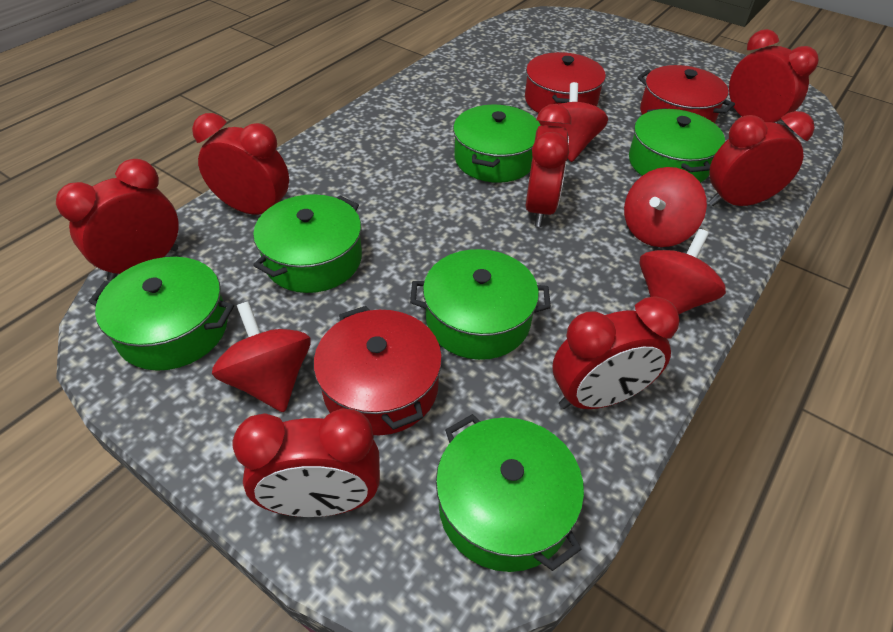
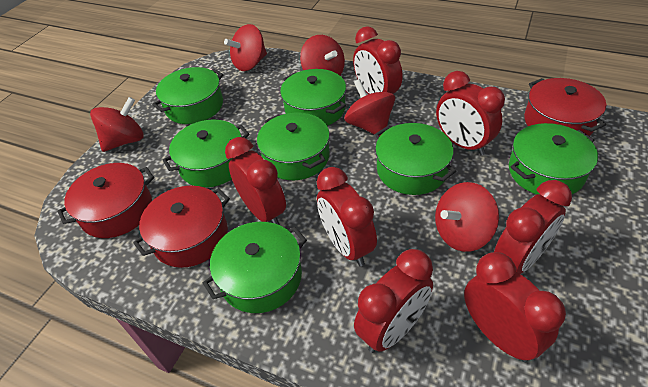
green pot: [89,257,234,371] [253,194,362,293] [410,249,551,360] [436,414,584,572] [453,104,541,183] [629,108,725,183] = 6 -> [152,67,224,124] [163,120,249,188] [203,222,307,313] [257,113,330,180] [280,69,346,126] [375,123,456,195] [509,123,598,195] = 7
red spinning top: [212,301,311,412] [538,82,608,162] [624,167,707,247] [639,229,726,315] = 4 -> [90,97,144,152] [224,24,267,71] [300,35,345,76] [345,79,395,136] [435,182,499,252] = 5

